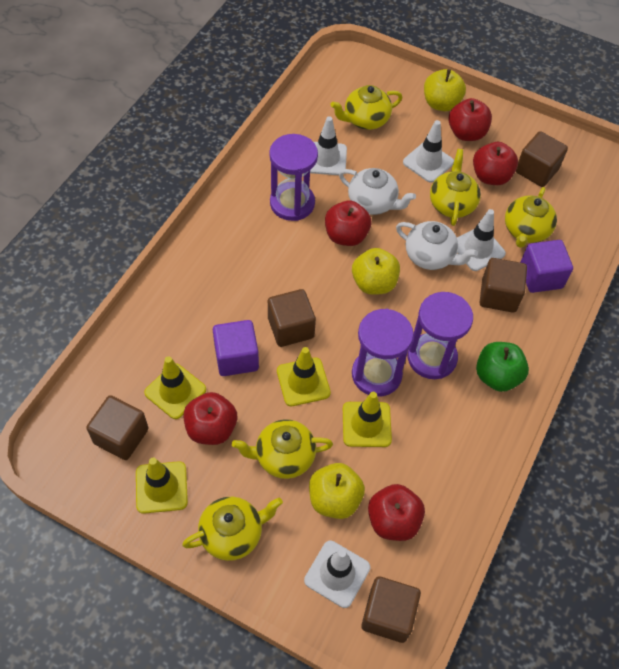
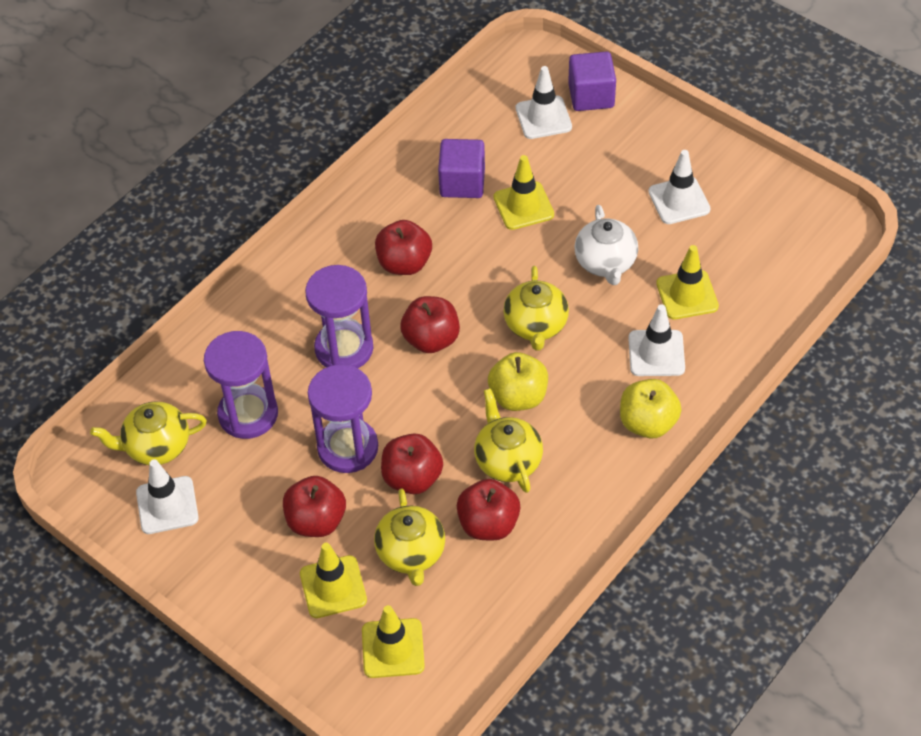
brown cube: [86,395,148,460] [268,289,316,347] [361,576,421,643] [480,258,527,313] [516,131,568,187] = 5 -> none = 0
green apple: [476,342,529,392] = 1 -> none = 0
white teapot: [339,168,416,215] [396,221,478,270] = 2 -> [574,205,638,285] = 1
yellow apple: [309,463,365,519] [352,248,400,295] [424,69,466,111] = 3 -> [488,352,548,411] [620,379,681,438] = 2
yellow teapot: [182,497,283,561] [232,419,333,479] [331,85,402,130] [430,149,481,226] [505,187,557,248] = 5 -> [90,401,207,465] [374,488,445,586] [474,388,543,493] [503,266,569,351] = 4

